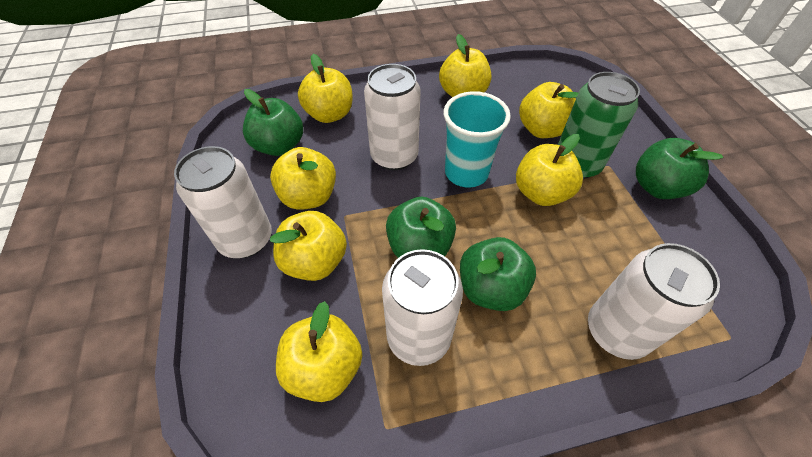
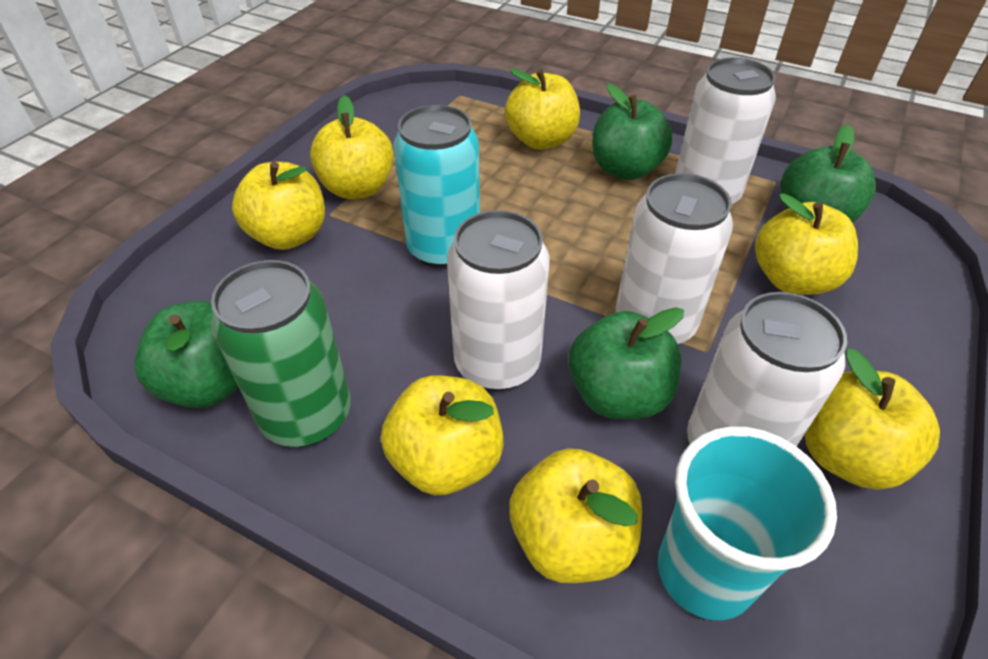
turquoise can: none = 0 -> [393,105,480,268] = 1

